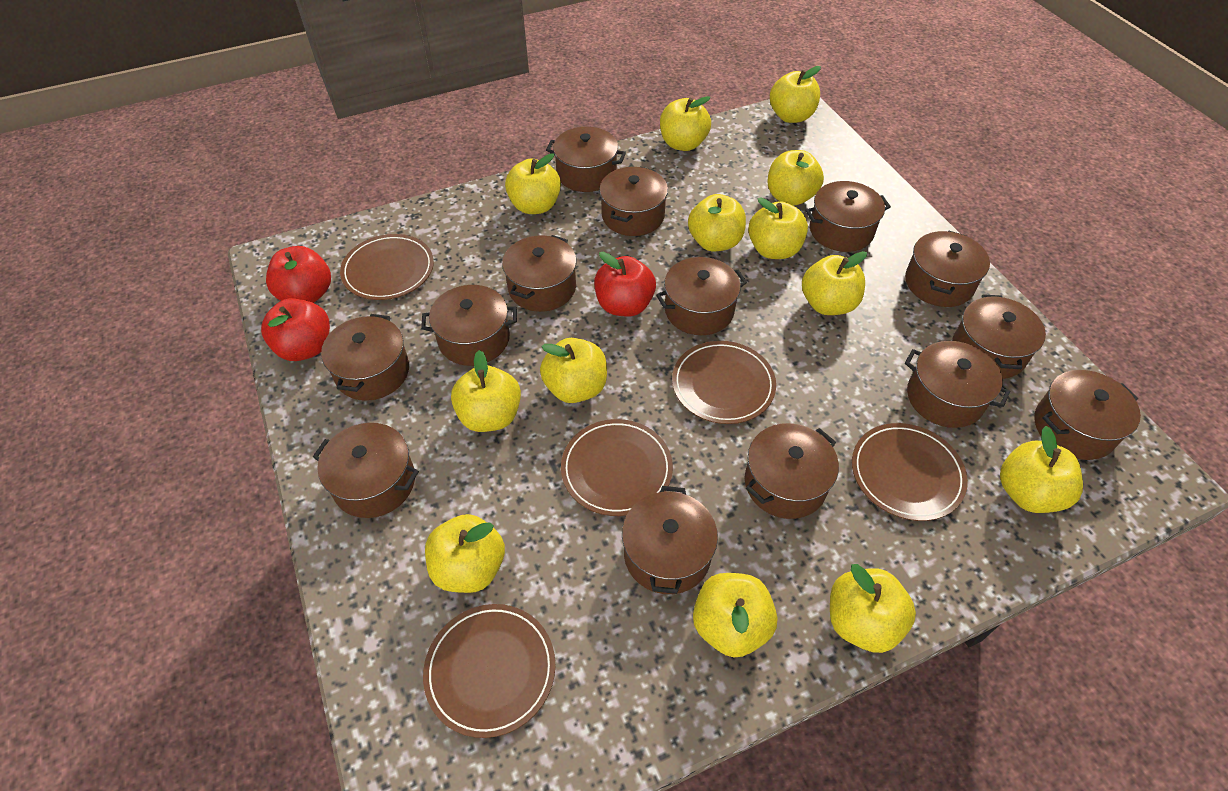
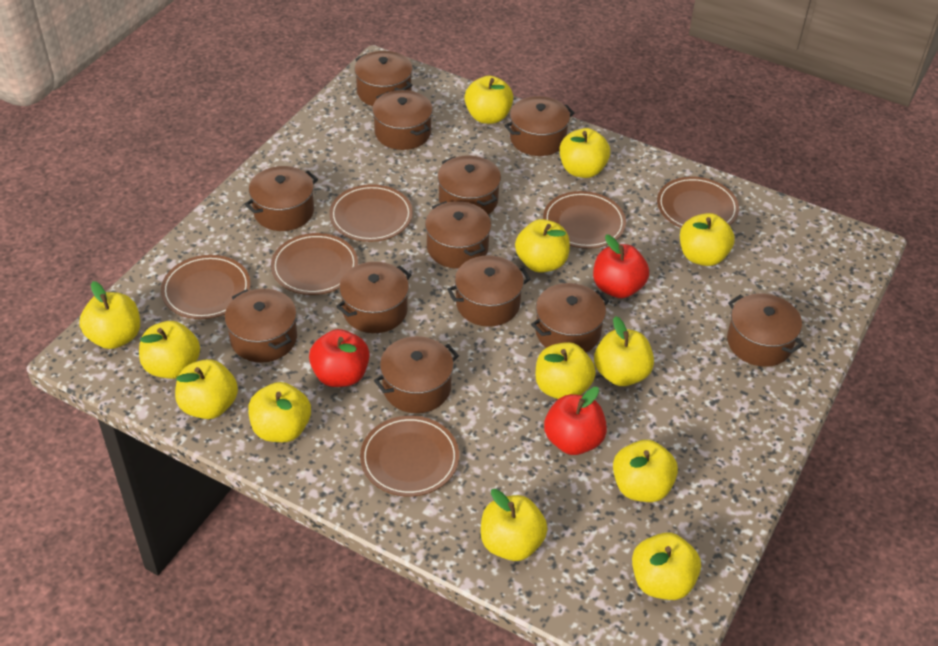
brown plate: [340,234,434,300] [423,604,556,738] [561,419,673,516] [672,341,776,424] [852,423,968,521] = 5 -> [161,255,251,319] [271,233,358,295] [329,184,413,242] [360,416,459,497] [543,191,626,249] [657,177,739,228] = 6
brown pot: [313,423,419,518] [321,314,409,401] [421,285,517,366] [502,235,577,312] [546,127,626,192] [599,167,668,236] [622,486,718,594] [656,257,747,335] [745,423,839,519] [805,181,891,252] [905,231,990,307] [905,341,1010,428] [952,294,1046,379] [1034,370,1141,460] = 14 -> [225,289,297,363] [245,166,318,231] [336,262,411,333] [354,51,413,106] [372,90,433,150] [374,336,459,413] [425,201,491,269] [437,155,501,215] [447,255,531,327] [504,96,575,156] [531,283,609,352] [727,293,804,367] = 12

